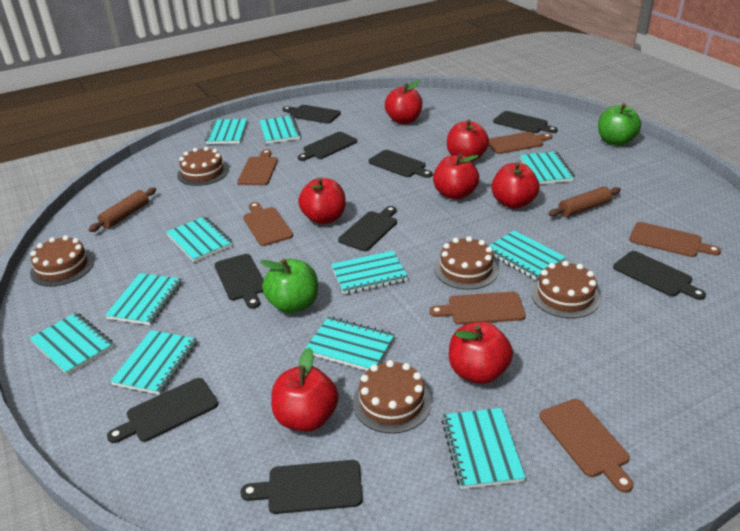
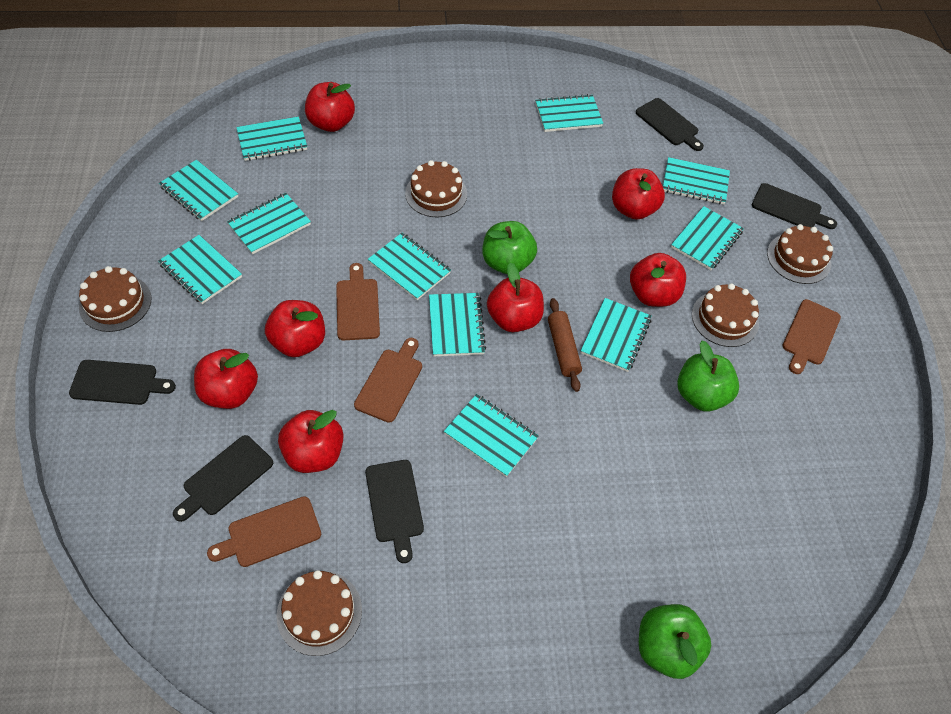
black cutting board: [107,378,218,443] [215,254,264,309] [240,460,363,514] [282,105,341,124] [298,132,357,161] [338,206,397,251] [368,150,433,178] [493,111,558,133] [613,251,706,300] = 9 -> [69,360,176,405] [173,435,273,522] [365,460,424,563] [636,98,704,151] [752,183,837,229] = 5
brown cutting board: [237,149,278,185] [243,202,293,246] [429,292,526,325] [488,132,552,154] [540,399,634,493] [629,222,721,257] = 6 -> [207,496,321,567] [336,263,380,340] [354,338,422,423] [782,299,841,374] = 4
brown rolling pin: [89,188,156,232] [548,186,621,217] = 2 -> [548,298,582,392] = 1
green apple: [260,259,318,313] [598,103,641,146] = 2 -> [483,221,537,274] [639,604,712,679] [677,341,739,411] = 3

